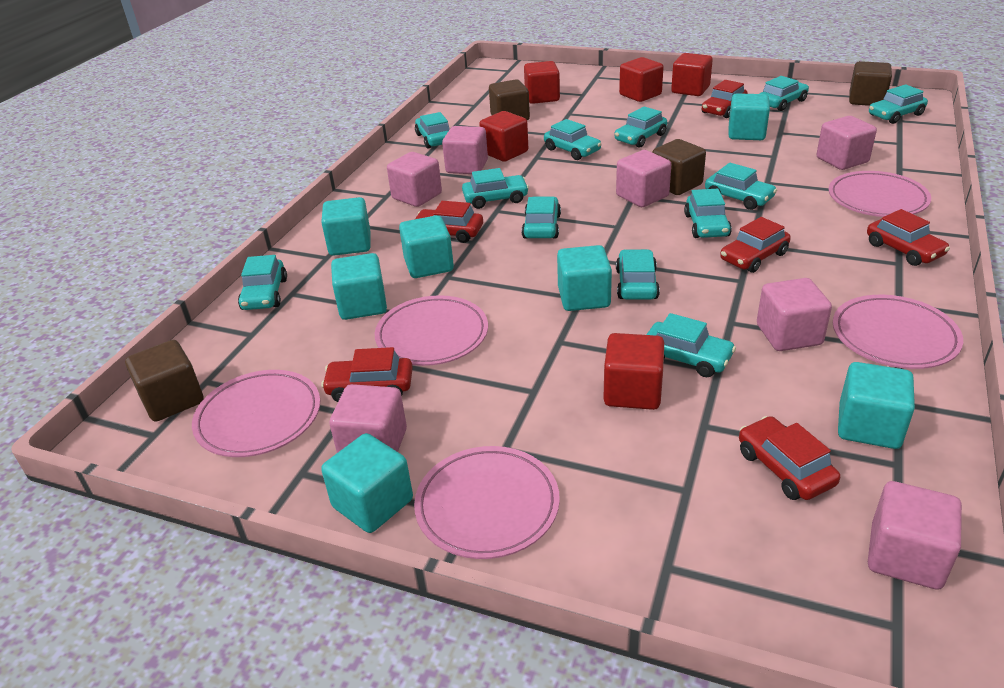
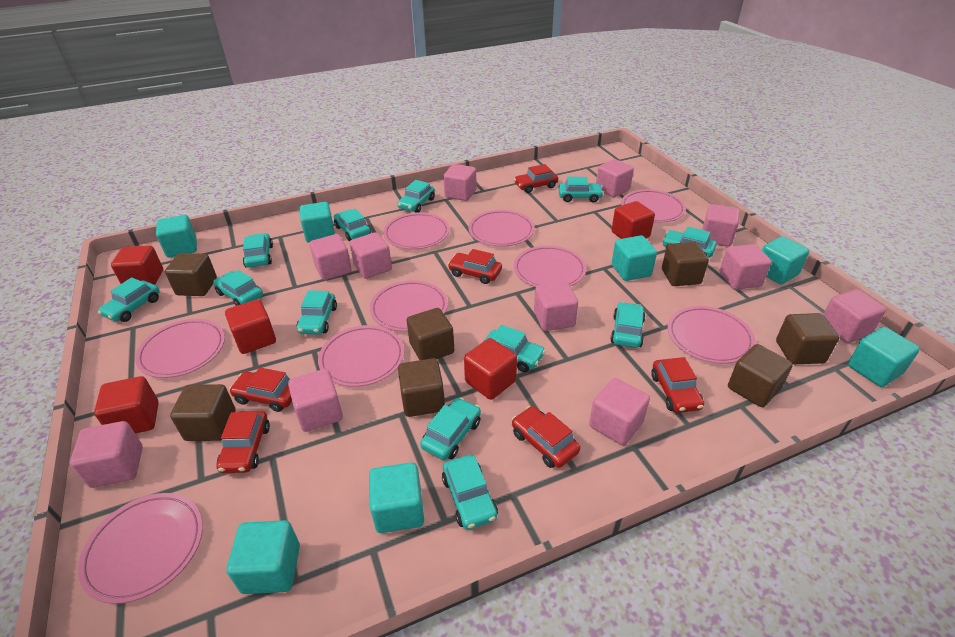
brown cube: [125,340,204,422] [489,79,530,120] [652,139,706,195] [849,61,892,106] = 4 -> [165,253,217,296] [170,384,236,441] [398,358,445,417] [407,308,454,360] [662,242,709,286] [728,344,793,407] [776,313,839,365] = 7
pink cube: [329,384,407,453] [387,152,442,207] [442,126,488,174] [616,150,671,207] [757,278,832,351] [817,116,877,170] [868,481,962,590] = 7 -> [70,421,143,488] [288,369,343,432] [310,234,352,280] [350,232,392,279] [443,164,477,201] [534,281,578,331] [589,378,650,445] [596,159,634,197] [702,204,740,247] [719,244,771,290] [823,289,886,343] = 11
pink plate: [192,370,320,457] [375,295,488,366] [414,446,560,559] [829,171,931,217] [833,295,963,369] = 5 -> [78,493,203,604] [135,319,225,378] [318,325,404,387] [370,280,448,331] [383,212,449,249] [469,210,534,246] [514,246,586,287] [621,189,686,223] [668,306,755,364] = 9

